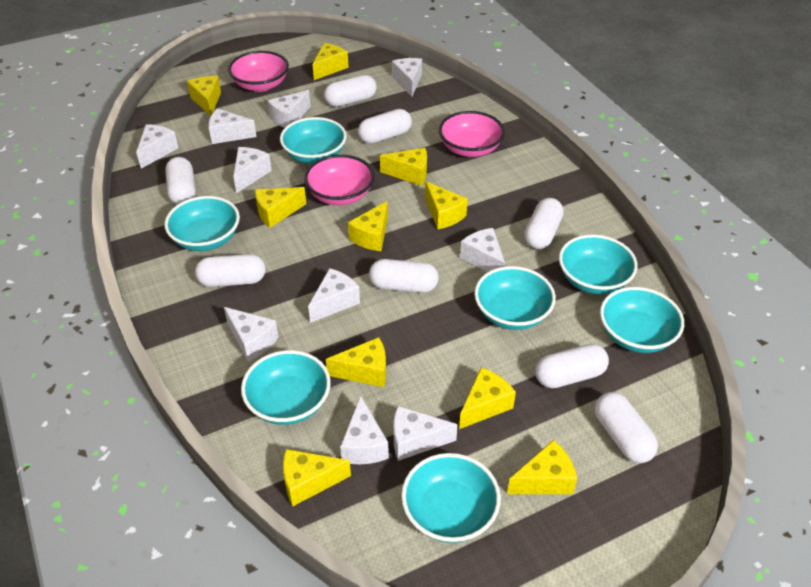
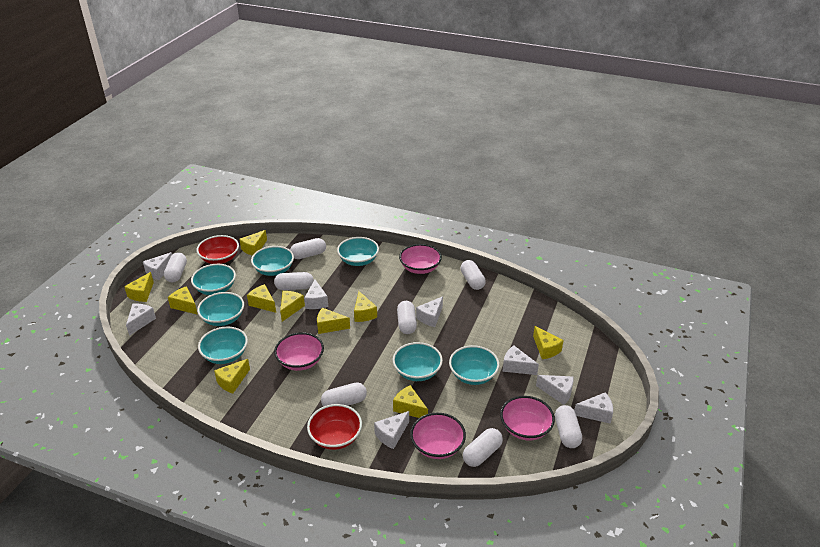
pink bowl: [228,51,289,92] [304,155,375,205] [439,111,505,157] = 3 -> [274,332,324,371] [399,244,442,274] [410,413,466,459] [500,396,555,441] = 4
red bowl: none = 0 -> [196,235,239,264] [307,404,362,450] = 2
white cheese: [136,124,178,169] [208,108,257,144] [224,307,279,362] [233,147,272,193] [268,90,311,128] [308,268,360,323] [340,396,389,464] [392,58,422,97] [393,406,458,461] [460,228,505,272] = 10 -> [126,304,156,336] [143,252,172,280] [304,280,328,309] [374,411,409,449] [416,296,443,327] [502,346,539,375] [536,375,574,405] [574,392,613,424] = 8

